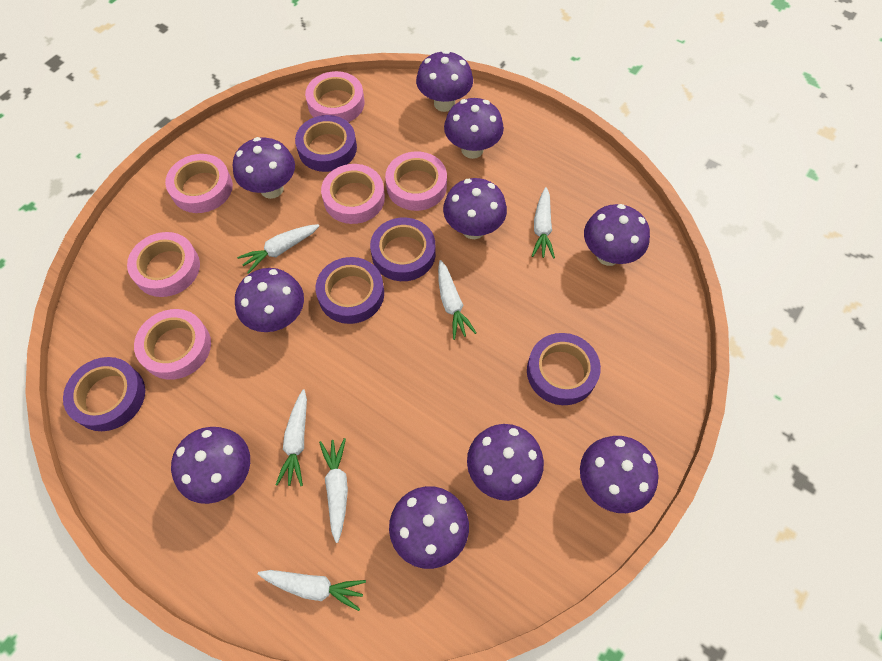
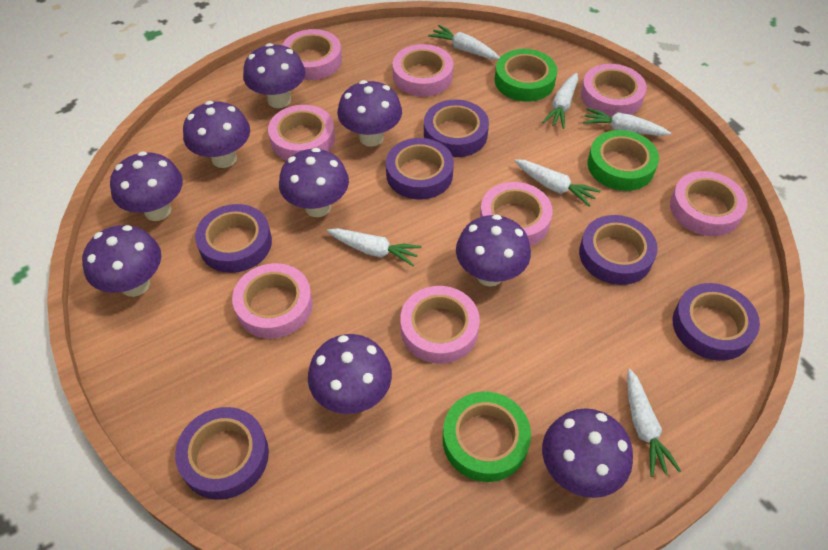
green tape: none = 0 -> [443,392,531,482] [495,49,557,102] [588,130,659,191] = 3
pink tape: [127,232,200,297] [134,309,211,380] [165,154,233,213] [305,71,364,122] [321,164,385,224] [385,151,447,211] = 6 -> [232,263,313,339] [268,105,335,161] [282,29,342,80] [393,44,453,97] [400,286,480,364] [480,182,553,246] [581,64,647,117] [670,171,748,236] = 8
purple mushroom: [171,427,250,504] [233,137,295,199] [235,268,304,332] [389,486,469,569] [416,50,473,112] [443,178,507,239] [444,98,504,159] [467,424,544,501] [580,436,659,513] [584,204,650,266] = 10 -> [82,225,161,297] [110,151,183,221] [183,101,250,168] [243,43,305,108] [279,148,349,217] [308,334,392,414] [337,80,402,147] [456,214,531,286] [542,408,633,498] = 9
purple tape: [63,357,145,431] [295,115,357,172] [316,257,384,324] [370,218,436,281] [527,333,601,405] = 5 -> [175,407,269,500] [195,204,272,273] [386,138,454,200] [424,99,489,157] [579,215,658,285] [672,283,760,361] = 6

